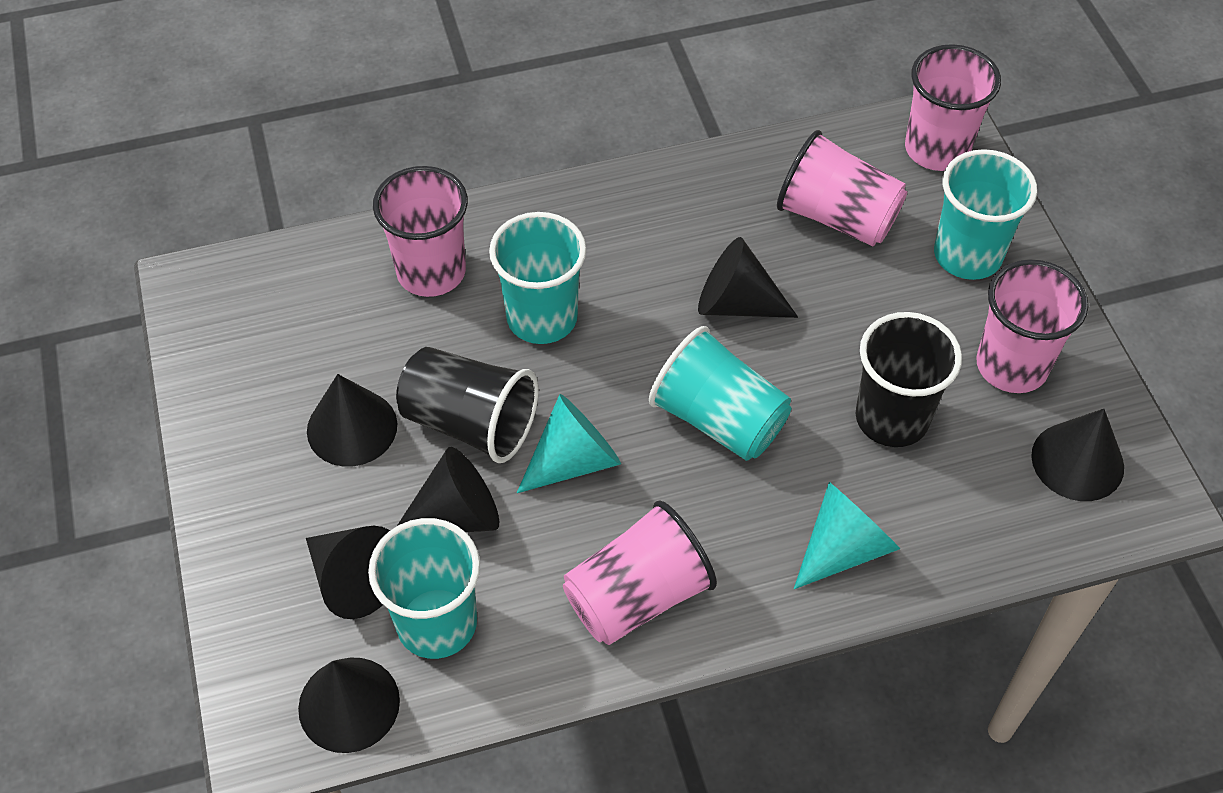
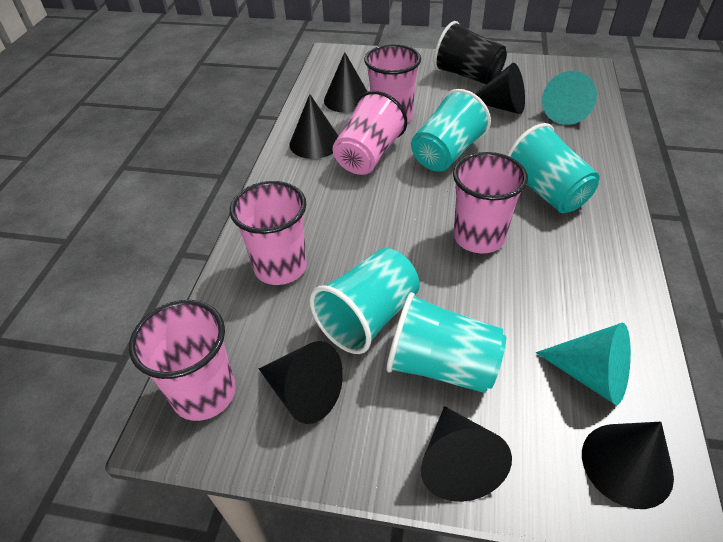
black cup: [396,347,539,463] [856,312,962,447] = 2 -> [433,21,507,84] = 1

